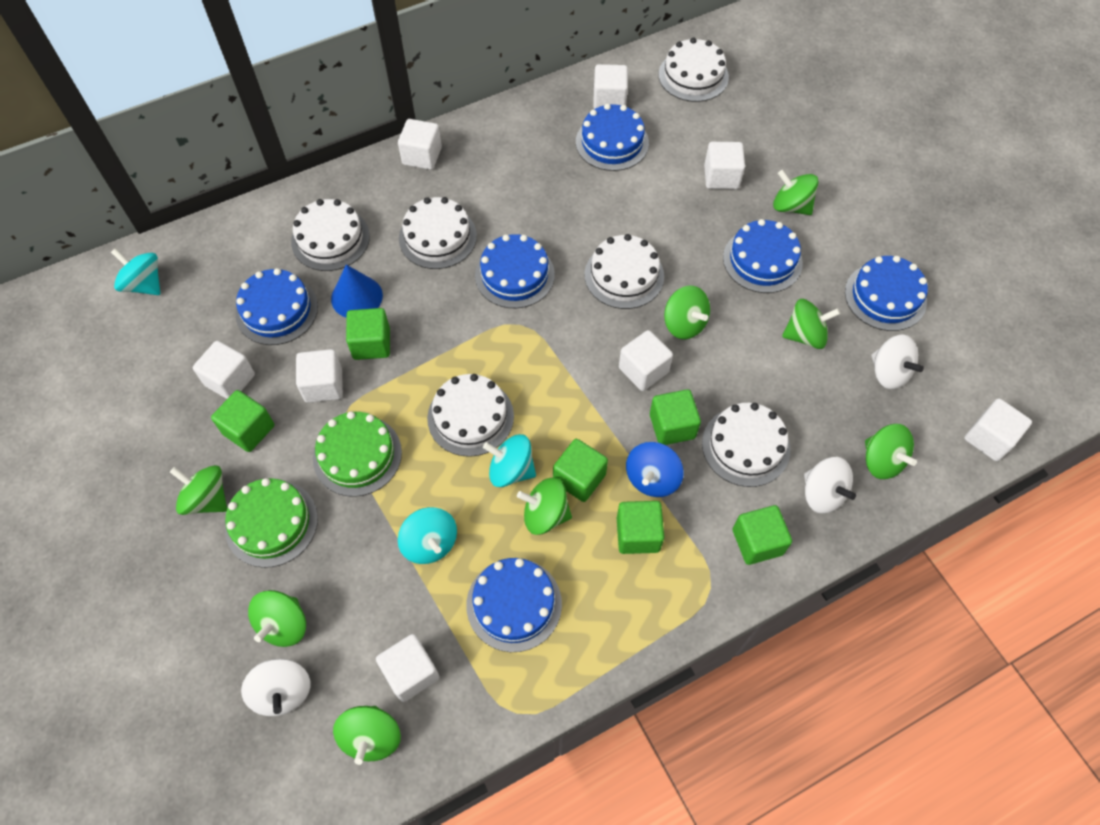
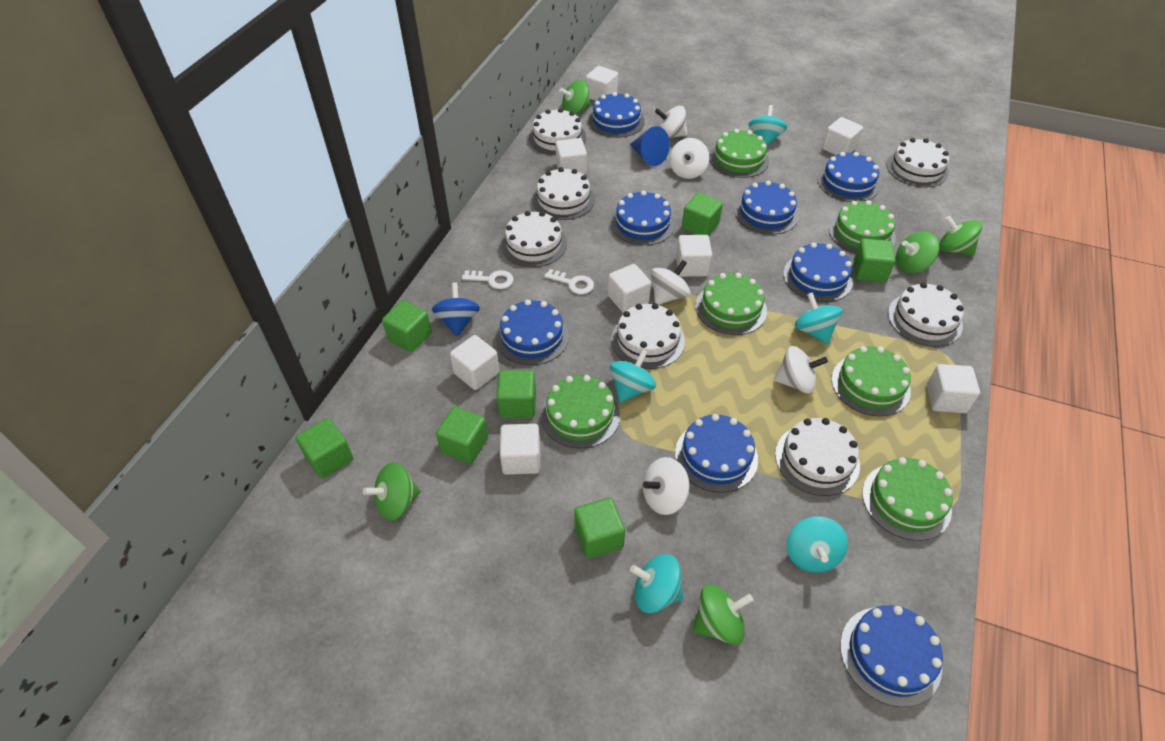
blue cake: [236,268,318,345] [466,558,562,652] [475,234,555,308] [576,104,649,171] [723,219,803,293] [845,256,928,331] = 6 -> [496,300,569,365] [589,92,645,138] [611,190,675,246] [675,414,758,493] [735,181,799,235] [783,242,853,302] [817,152,880,202] [840,605,943,707] = 8
green cake: [225,478,318,568] [313,411,402,497] = 2 -> [541,375,620,449] [695,273,767,335] [709,129,769,178] [829,200,896,254] [831,346,911,416] [862,457,953,541] = 6
green cube: [211,390,274,452] [346,308,390,360] [553,439,608,502] [617,501,664,554] [650,389,701,445] [733,505,792,565] = 6 -> [296,418,353,479] [382,300,432,352] [436,407,488,464] [497,370,536,418] [574,497,625,559] [682,193,723,236] [854,238,895,282] = 7
green spinning top: [170,465,227,515] [248,590,306,647] [333,706,401,765] [517,477,572,535] [664,286,710,339] [773,170,819,215] [782,299,840,349] [865,424,917,479] = 8 -> [363,462,421,521] [559,80,591,115] [693,585,753,645] [896,232,939,273] [939,216,982,256] = 5
turquoise spinning top: [111,248,160,295] [398,507,457,564] [483,434,536,487] = 3 -> [610,349,656,403] [630,554,684,613] [749,105,787,146] [787,516,848,573] [795,292,842,344] = 5
white cake: [291,199,370,271] [399,197,477,269] [427,374,514,457] [585,234,664,309] [659,38,729,102] [702,403,790,487] = 6 -> [501,211,567,267] [529,108,586,155] [533,167,595,220] [611,303,685,369] [775,418,860,496] [886,138,949,187] [888,283,964,347] = 7
white key: none = 0 -> [462,270,514,289] [544,269,594,294] = 2
white spinning top: [241,658,310,716] [804,457,856,514] [871,335,924,389] = 3 -> [643,457,689,515] [651,260,691,305] [655,106,687,138] [670,138,709,179] [774,346,828,393] = 5

